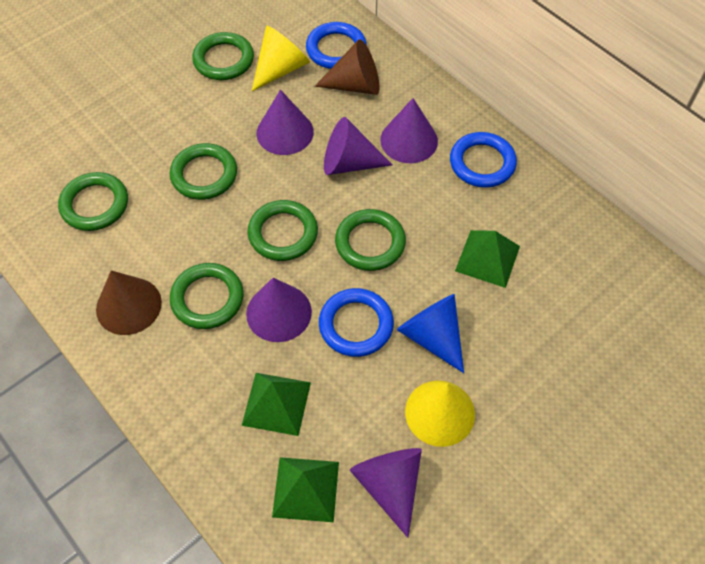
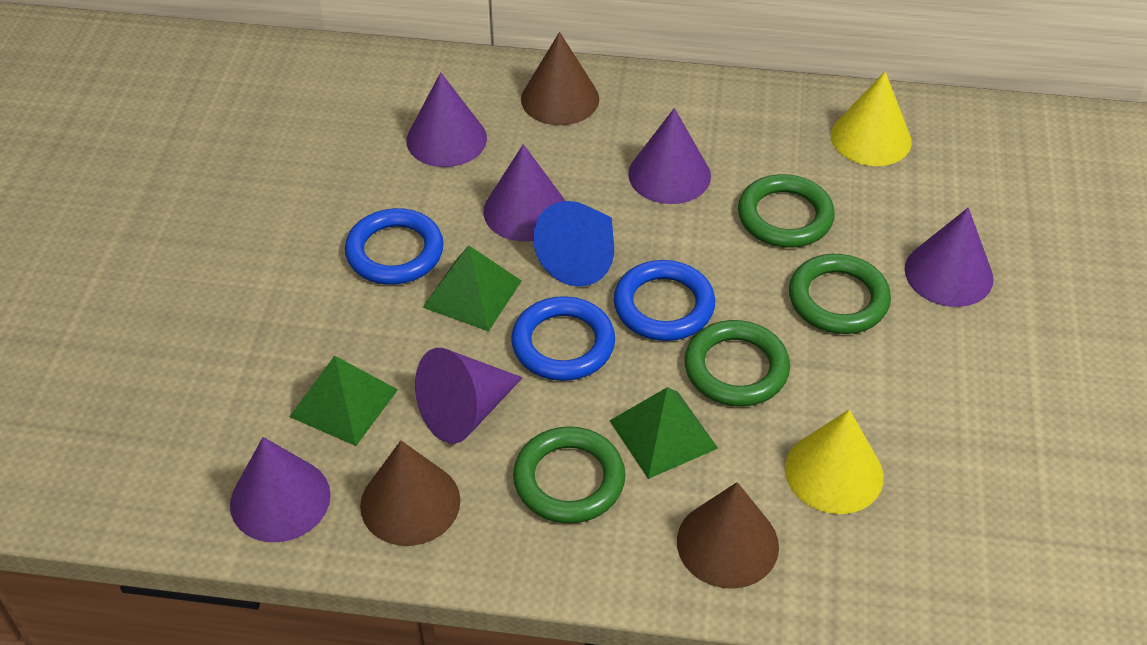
brown cone: [96,270,162,335] [315,39,380,95] = 2 -> [360,440,461,546] [521,32,599,125] [677,482,779,589] = 3
green ring: [58,172,128,231] [170,143,237,200] [170,263,244,329] [192,32,254,80] [247,200,318,261] [335,209,406,271] = 6 -> [513,426,625,523] [684,320,790,406] [738,174,835,248] [789,254,891,334] = 4
purple cone: [246,278,312,342] [257,90,314,155] [324,117,392,175] [350,448,422,538] [380,98,438,163] = 5 -> [230,437,331,542] [407,72,487,167] [415,348,523,444] [483,144,565,241] [628,108,711,204] [905,208,994,307] = 6

